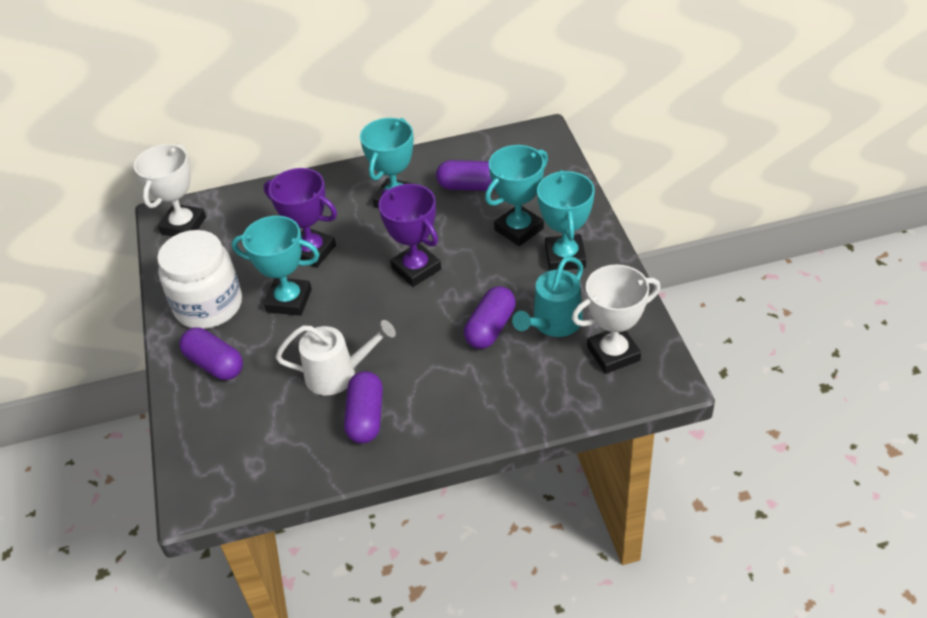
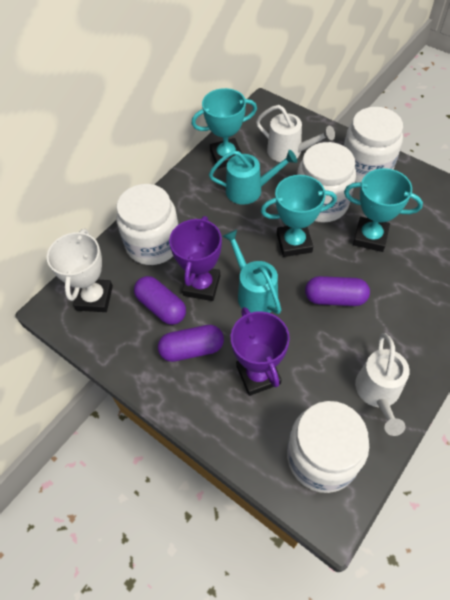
purple capsule: [179,328,243,380] [344,371,383,444] [436,160,495,191] [464,286,516,349] = 4 -> [134,276,186,325] [158,325,224,362] [305,276,370,306] = 3
turquoise trophy: [232,216,320,316] [360,118,414,208] [485,145,548,246] [537,170,595,271] = 4 -> [191,88,257,169] [261,175,337,257] [344,168,423,252] = 3
turquoise watering can: [512,256,583,337] = 1 -> [209,150,297,205] [222,230,281,314] = 2
white jar: [157,230,242,329] = 1 -> [116,184,179,265] [287,401,369,493] [297,142,356,222] [344,107,403,183] = 4
white trophy: [134,144,206,236] [572,265,660,374] = 2 -> [47,229,113,312] = 1
white watering can: [275,320,396,395] = 1 -> [256,105,335,162] [355,333,410,436] = 2

